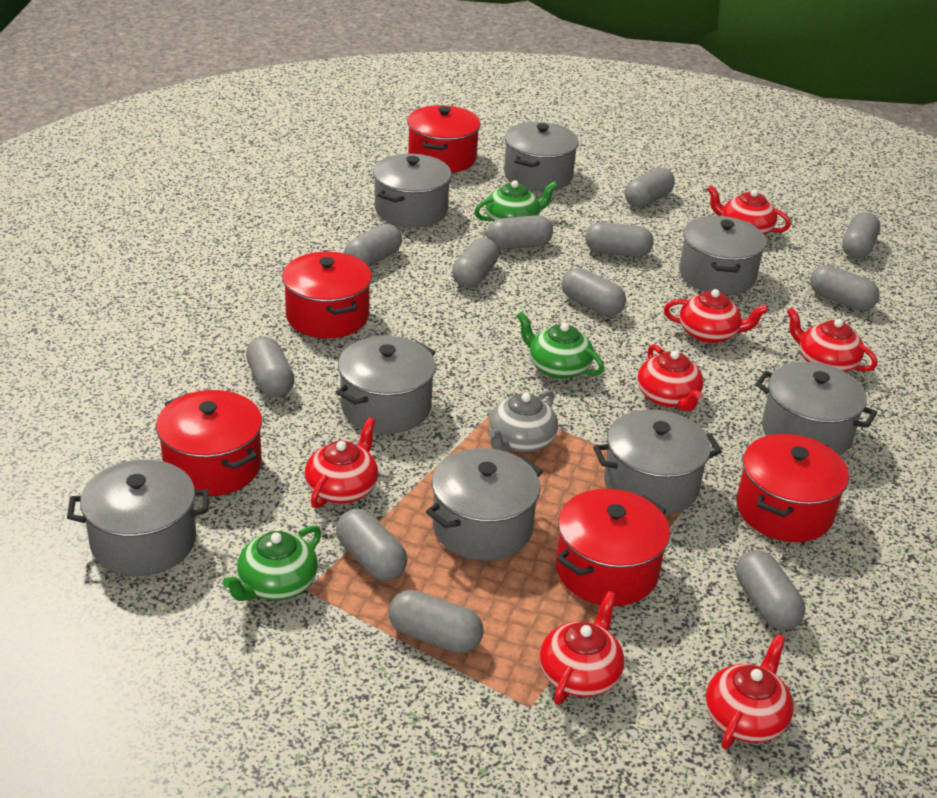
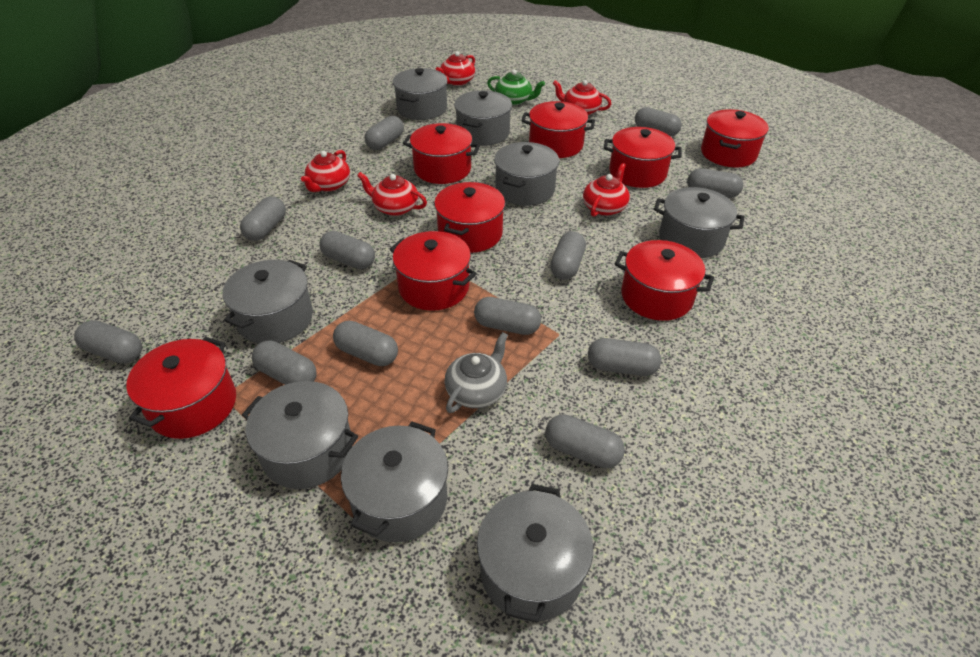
green teapot: [222,525,321,601] [474,180,558,221] [517,312,604,379] = 3 -> [487,70,545,105] = 1
red pot: [156,390,262,496] [282,252,372,338] [407,105,481,173] [556,489,670,606] [736,434,849,542] = 5 -> [126,337,236,439] [390,231,477,311] [403,123,480,184] [434,182,505,253] [521,101,595,158] [604,127,682,188] [614,240,714,321] [701,109,769,167] = 8
red teapot: [305,418,378,508] [540,591,624,705] [637,344,704,412] [664,289,768,343] [705,634,793,749] [707,186,791,235] [786,307,877,372] = 7 -> [301,150,350,192] [357,172,427,216] [436,51,475,86] [553,80,611,115] [583,163,630,217] = 5

